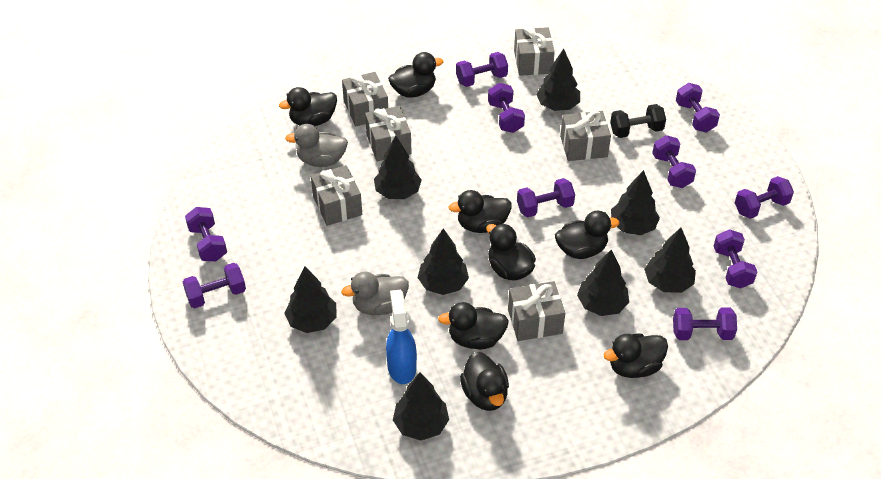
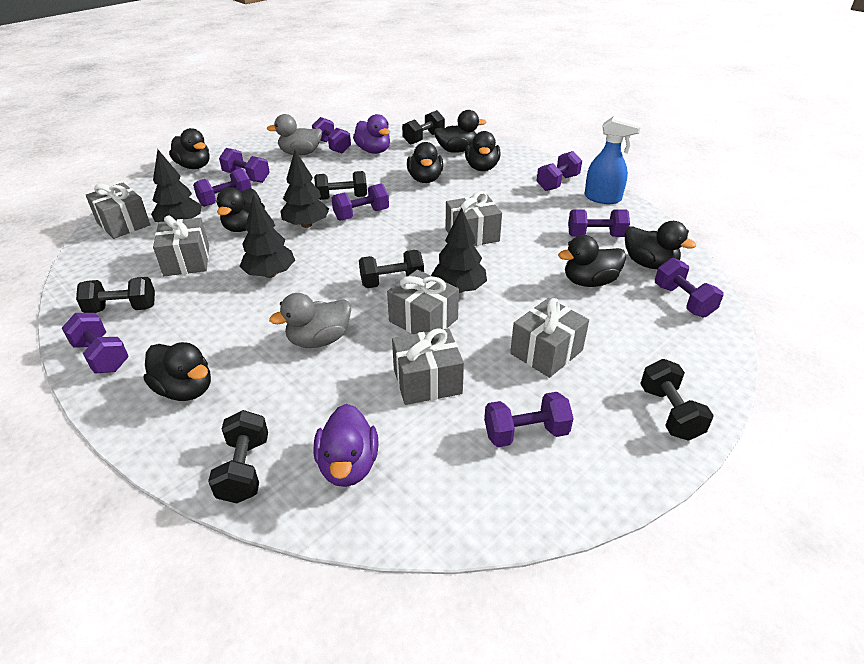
black dumbbell: [610,104,666,138] = 1 -> [76,277,155,313] [208,410,268,503] [314,171,367,200] [359,250,424,288] [402,110,445,145] [640,359,714,441] = 6
black tree: [284,266,337,333] [374,136,421,199] [393,372,449,440] [418,228,469,295] [536,49,580,111] [577,250,629,316] [611,170,660,235] [644,228,696,293] = 8 -> [151,150,202,222] [239,194,295,278] [280,150,329,228] [431,207,487,293] = 4
purple duck: none = 0 -> [314,404,379,487] [353,114,390,154] = 2
purple dumbbell: [183,263,246,309] [185,207,227,261] [456,52,508,87] [488,83,525,133] [517,178,575,217] [652,135,696,188] [673,307,737,340] [676,83,720,132] [714,229,757,289] [735,176,794,219] = 10 -> [62,313,129,373] [193,168,252,207] [219,148,270,183] [312,117,351,154] [331,183,389,220] [484,392,574,447] [537,151,582,191] [568,209,630,237] [655,258,723,318] = 9

